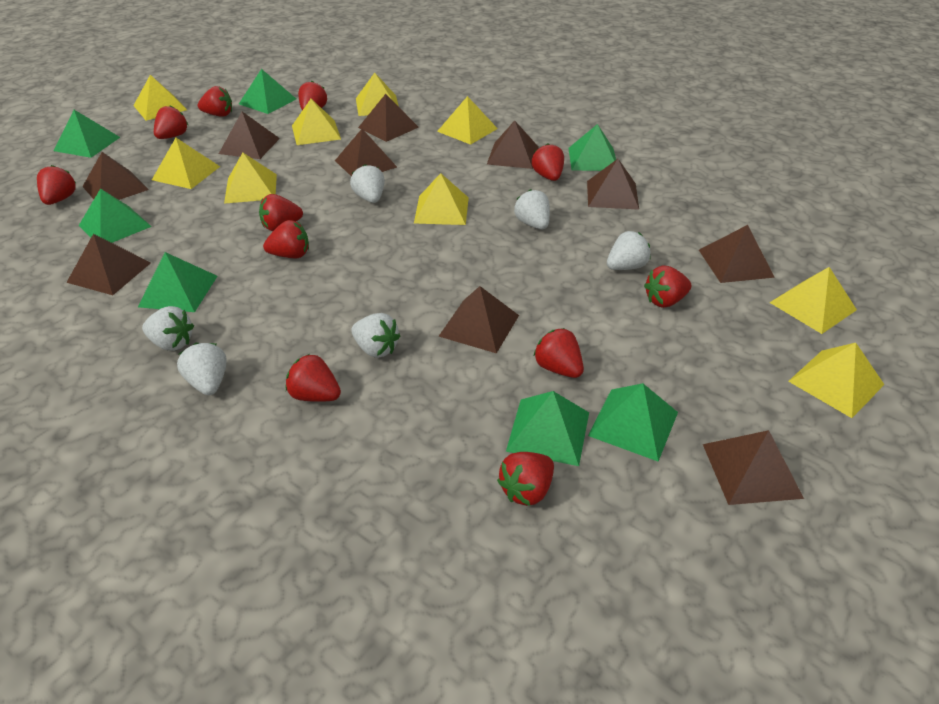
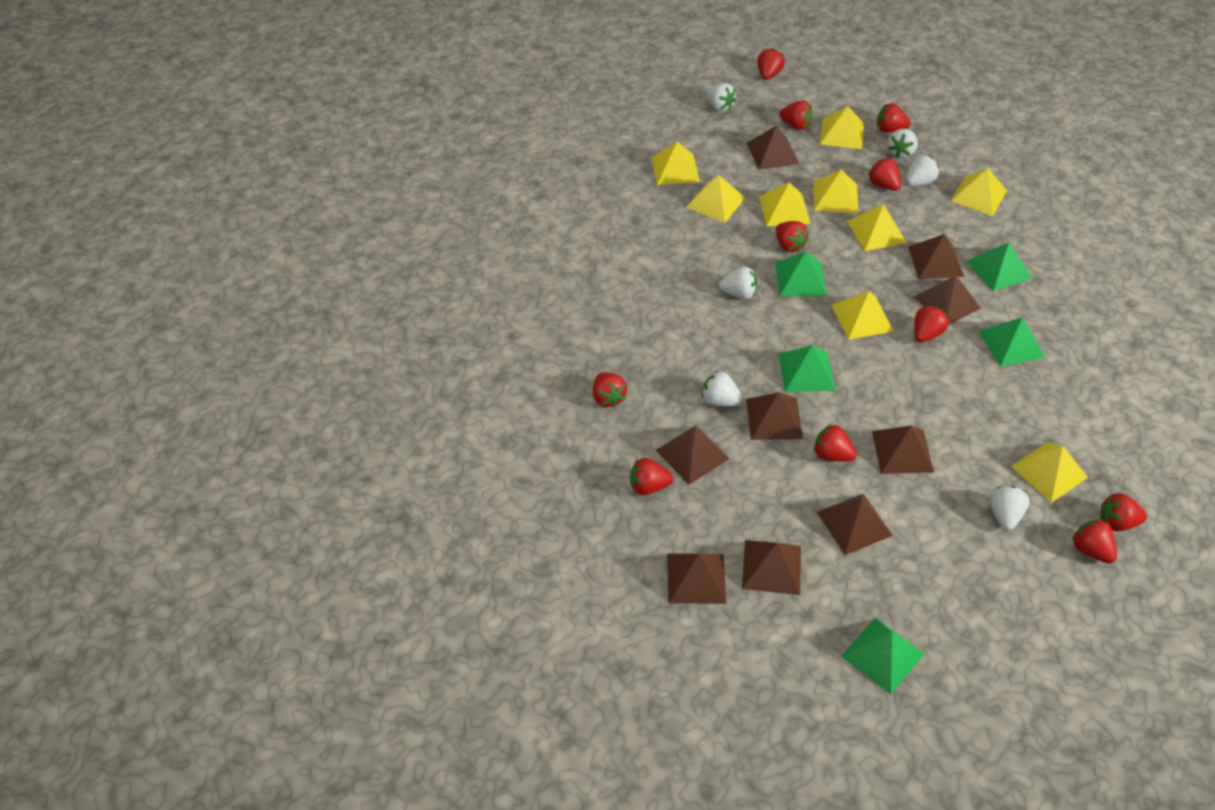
brown pyramid: [66,234,151,295] [82,152,149,200] [219,112,280,159] [335,129,397,176] [358,94,419,142] [439,286,519,353] [487,121,539,169] [587,159,639,210] [699,225,775,283] [703,430,804,505] = 10 -> [656,425,730,485] [667,553,726,604] [742,540,801,595] [746,126,800,170] [746,392,803,440] [817,494,893,555] [872,425,934,474] [908,234,964,279] [914,275,981,325] = 9
green pyramid: [54,110,120,158] [79,188,152,243] [138,252,217,312] [239,69,296,114] [506,391,589,466] [568,124,616,171] [588,383,678,461] = 7 -> [775,252,827,296] [779,345,835,392] [841,617,925,694] [966,242,1032,292] [978,317,1045,367] = 5

